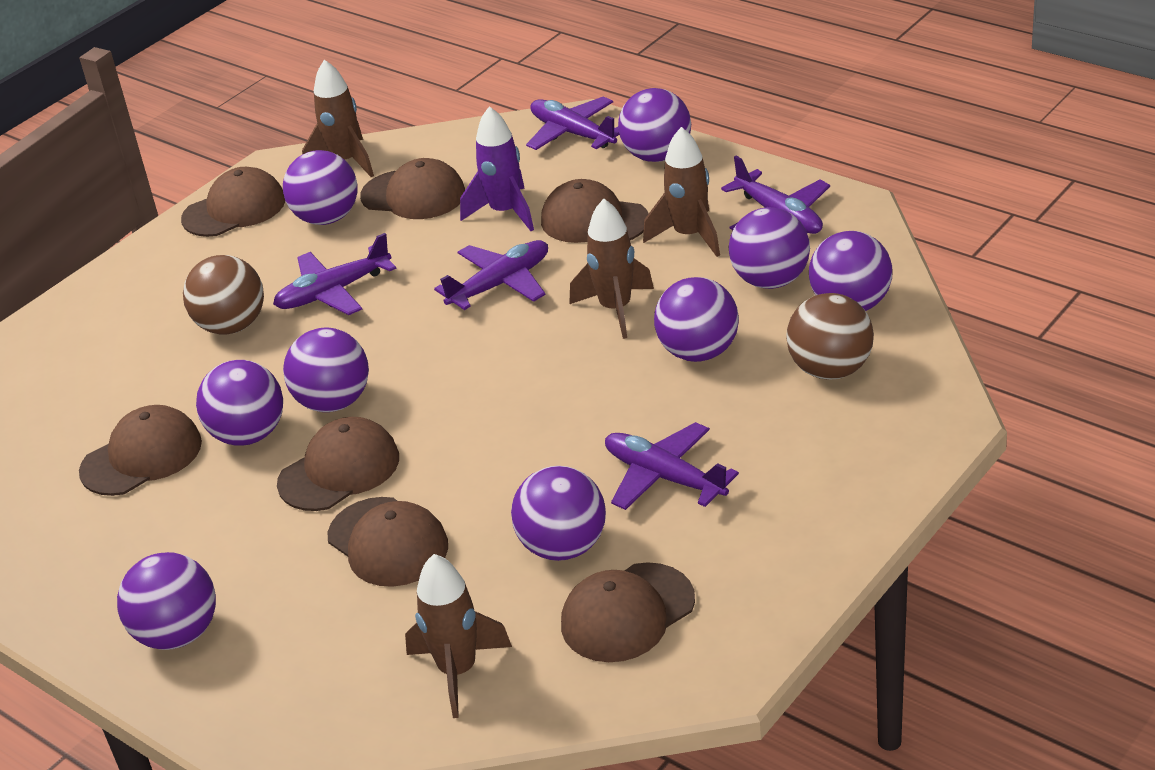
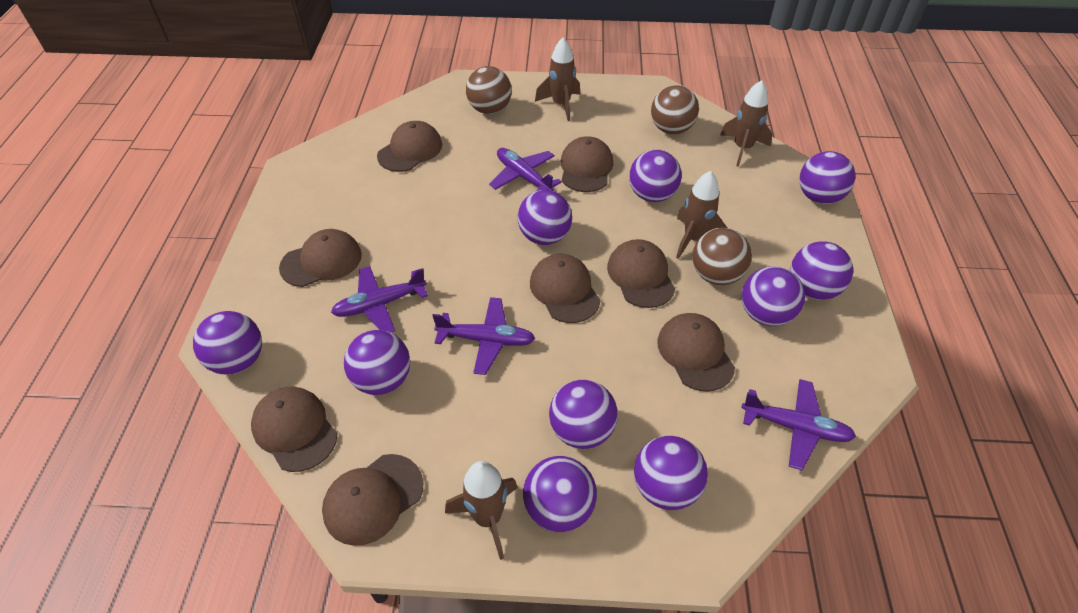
brown ball: [183,255,264,335] [786,293,874,379] = 2 -> [466,66,512,114] [651,85,699,134] [692,228,752,285] = 3
brown cap: [79,405,202,496] [181,167,285,237] [277,417,399,511] [328,497,448,587] [360,158,465,219] [541,179,649,243] [561,562,695,662] = 7 -> [251,387,338,472] [279,229,362,287] [322,454,424,546] [377,121,442,172] [530,254,600,323] [561,136,613,192] [607,239,675,308] [657,313,735,392] = 8
purple ball: [117,552,216,650] [196,360,283,446] [283,150,358,225] [283,328,369,412] [511,466,606,561] [618,88,691,162] [654,277,739,362] [729,207,810,289] [809,231,892,311] = 9 -> [193,311,262,375] [344,330,410,395] [518,190,572,245] [523,456,597,532] [549,380,618,449] [629,149,682,202] [634,436,708,510] [742,266,805,326] [790,242,853,300] [800,151,856,204] = 10
purple plane: [273,233,397,315] [434,240,548,310] [526,97,619,150] [605,422,739,510] [721,156,830,234] = 5 -> [331,266,428,333] [432,297,535,375] [489,148,562,191] [741,379,856,470] = 4
purple rocket: [460,106,534,231] = 1 -> none = 0

